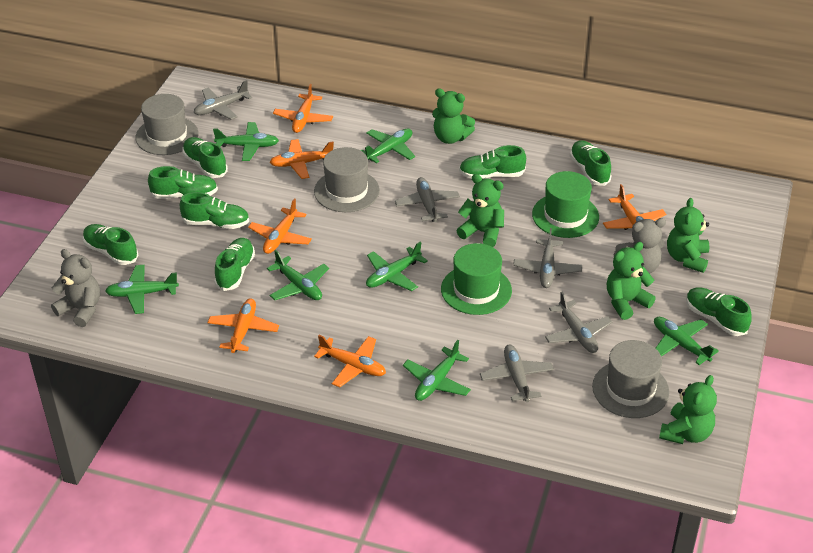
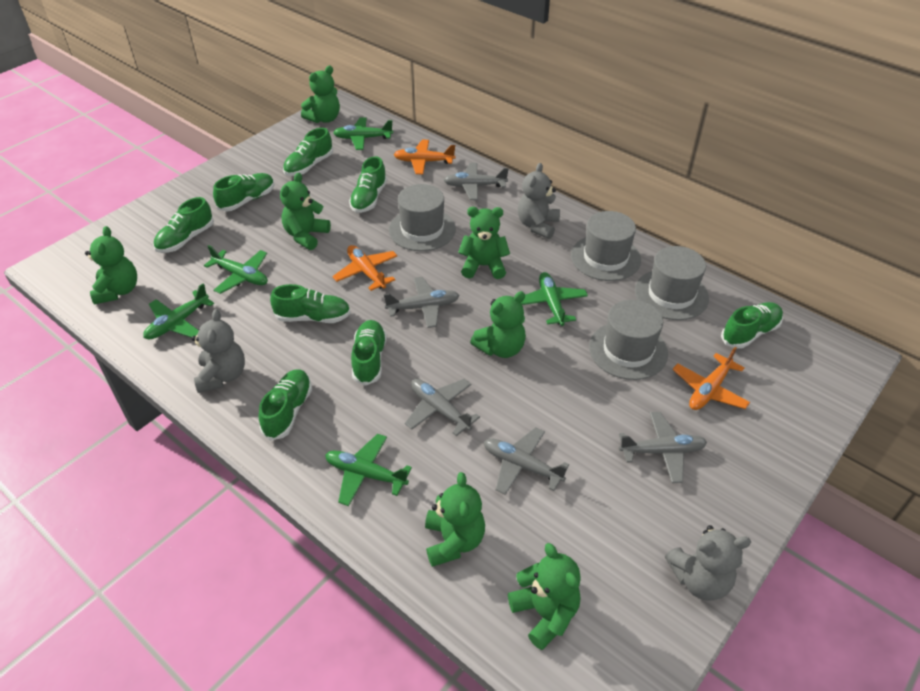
green hat: [441,243,512,315] [532,171,599,238] = 2 -> none = 0
green plane: [105,265,179,314] [213,122,279,161] [267,250,329,300] [360,129,415,163] [366,242,428,291] [403,340,471,401] [654,317,719,365] = 7 -> [143,283,214,340] [204,245,268,294] [325,434,412,506] [333,117,393,150] [521,272,588,326] = 5
green teddy bear: [432,88,475,144] [457,174,504,247] [607,242,656,320] [659,375,717,444] [667,198,709,273] = 5 -> [85,226,137,305] [280,173,331,250] [301,66,340,123] [425,472,485,567] [458,207,510,279] [470,291,526,358] [508,543,581,650] = 7
grey hat: [135,94,199,155] [314,147,380,212] [592,340,669,418] = 3 -> [389,184,456,251] [571,211,641,281] [589,300,668,380] [635,246,709,320] = 4
grey teddy bear: [51,249,100,327] [613,218,666,274] = 2 -> [191,309,245,393] [518,163,560,239] [665,525,751,601] = 3
orange plane: [207,298,279,353] [248,199,312,254] [270,139,334,179] [273,84,333,133] [314,335,386,387] [603,184,666,230] = 6 -> [332,245,398,291] [394,140,456,175] [672,347,750,410] = 3

